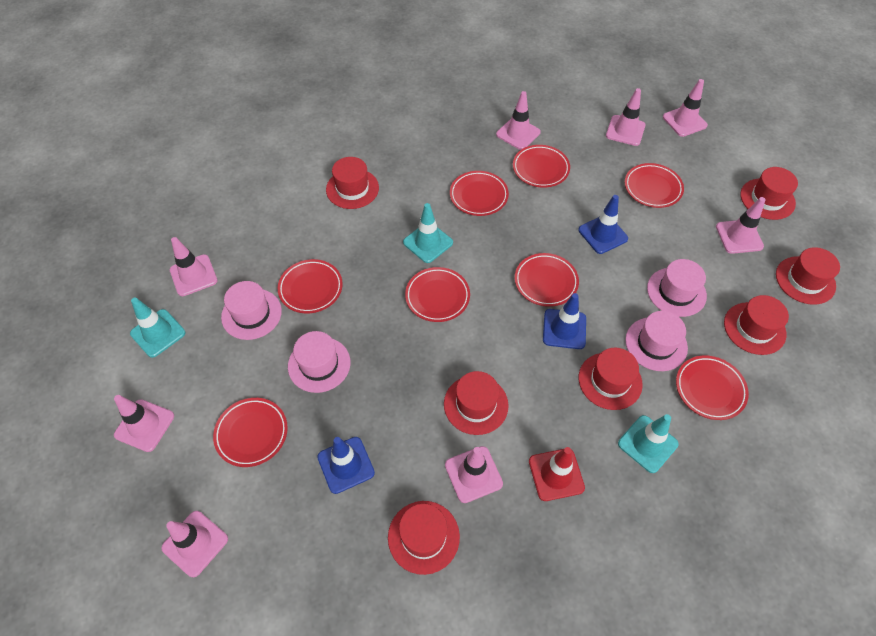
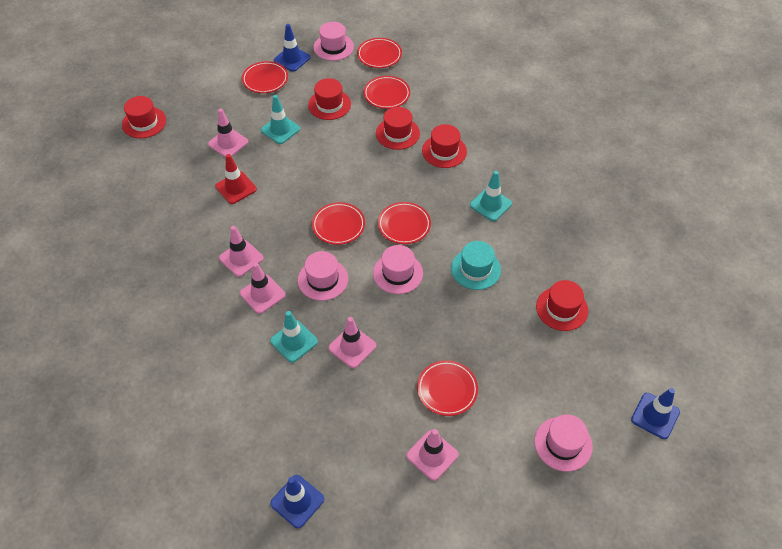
pink traffic cone: [114,395,174,452] [161,511,228,577] [170,237,218,296] [445,446,503,503] [496,91,541,150] [606,88,646,146] [663,79,708,137] [716,197,766,254] = 8 -> [208,108,248,158] [219,226,264,277] [240,262,286,314] [329,317,376,368] [406,429,459,481] = 5
red hat: [326,157,379,209] [388,501,460,575] [444,371,509,435] [579,347,643,410] [724,295,789,355] [740,167,798,220] [776,247,840,305] = 7 -> [122,96,166,138] [308,78,351,120] [376,107,420,150] [422,124,467,168] [536,280,588,331] = 5
red plate: [213,398,288,467] [278,259,343,313] [405,267,470,322] [450,171,509,216] [513,145,570,188] [515,253,579,307] [625,163,684,208] [676,355,749,420] = 8 -> [242,61,288,93] [312,202,365,245] [357,38,402,68] [364,76,410,109] [378,202,431,244] [417,360,478,416] = 6
turquoise hat: none = 0 -> [451,241,501,290] = 1

